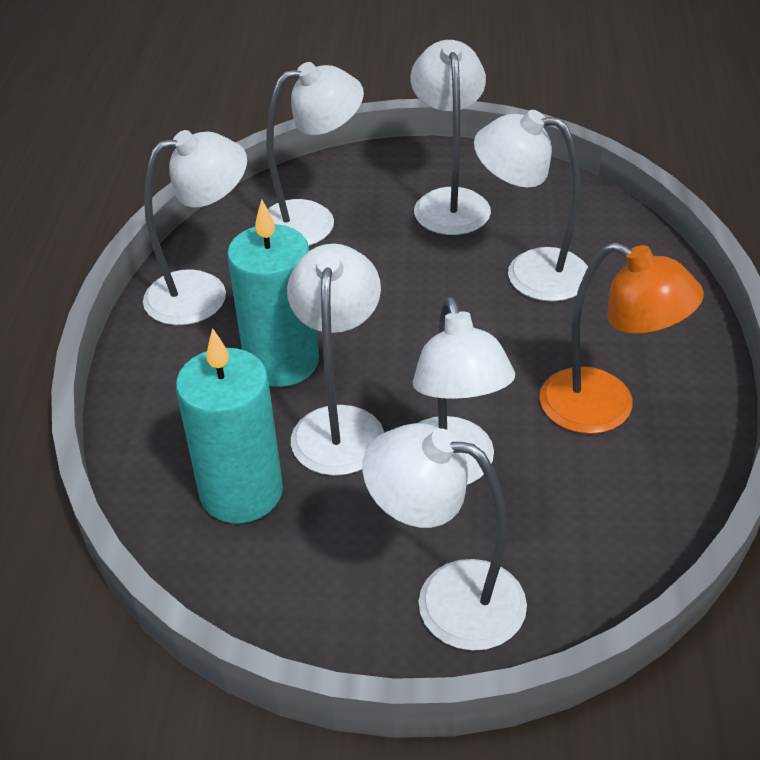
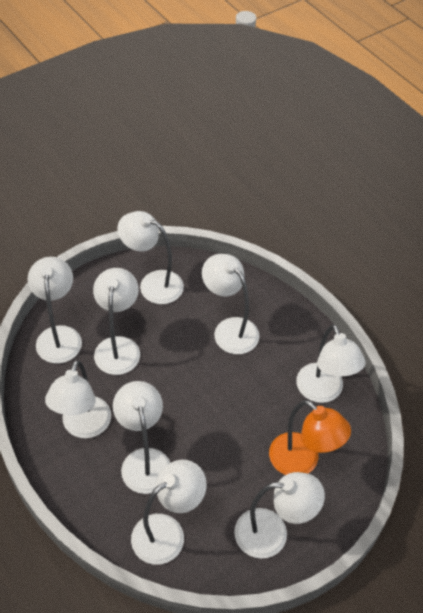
turquoise candle: [176,328,283,524] [227,199,319,387] = 2 -> none = 0
white lamp: [143,130,247,325] [266,62,364,246] [287,244,384,476] [362,423,527,651] [411,40,491,235] [413,297,515,485] [474,110,588,302] = 7 -> [28,257,82,364] [45,360,111,438] [93,268,140,375] [113,381,170,494] [117,211,184,304] [131,460,207,565] [202,254,259,354] [234,472,325,559] [296,324,366,403] = 9

